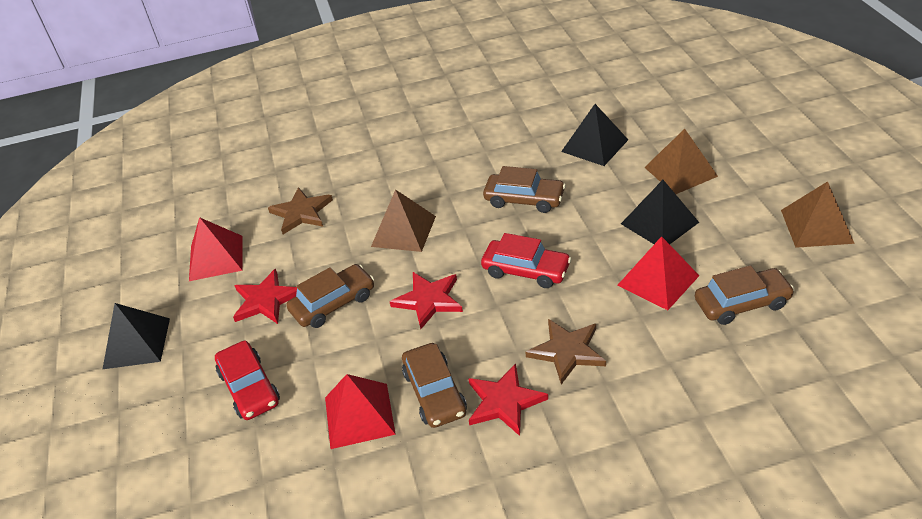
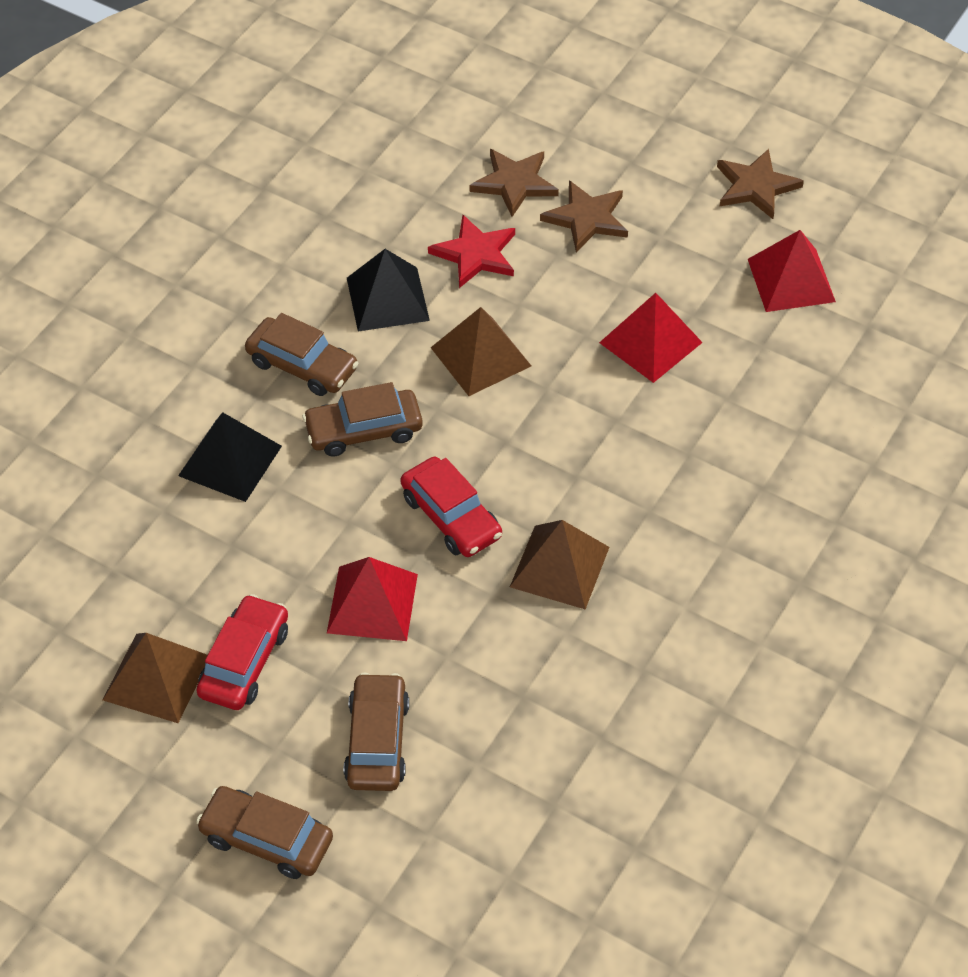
black pyramid: [103,303,170,369] [561,104,628,166] [621,180,699,244] = 3 -> [178,412,282,502] [347,249,430,331] = 2
brown star: [268,187,333,234] [525,319,606,384] = 2 -> [470,149,559,217] [540,181,628,252] [717,149,804,219] = 3
red star: [233,269,297,324] [390,272,463,329] [468,363,548,436] = 3 -> [428,215,515,288] = 1

